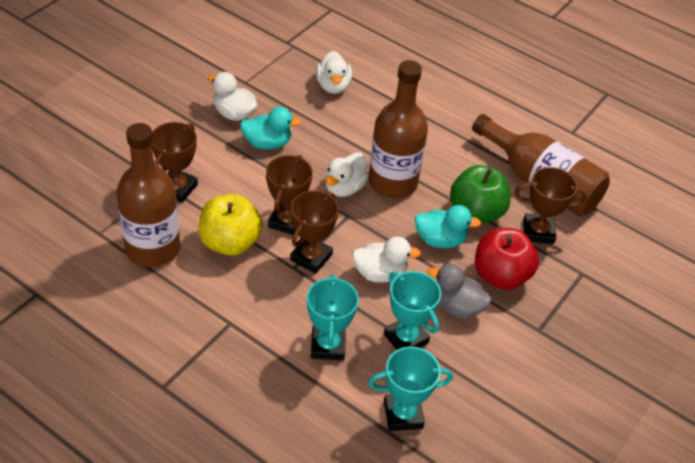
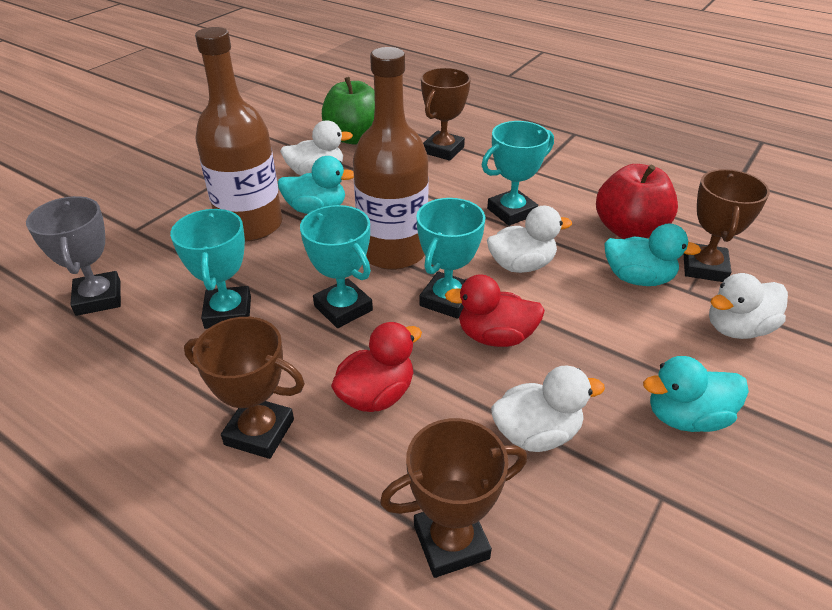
brown bottle: [117,123,180,267] [368,60,428,198] [472,114,610,216] = 3 -> [195,27,282,242] [353,47,429,270] = 2
grey duck: [428,264,491,319] = 1 -> none = 0
grey trophy: none = 0 -> [26,196,121,316] = 1
red duck: none = 0 -> [331,322,422,412] [445,274,545,347] = 2
turquoise duck: [240,107,301,150] [415,205,481,248] = 2 -> [278,156,354,214] [604,224,701,286] [643,356,749,432] = 3
turquoise trophy: [307,274,359,360] [368,347,453,431] [384,271,441,350] = 3 -> [170,209,251,329] [300,205,373,328] [416,198,485,319] [482,121,554,226] = 4
yellow apple: [199,194,263,256] = 1 -> none = 0

